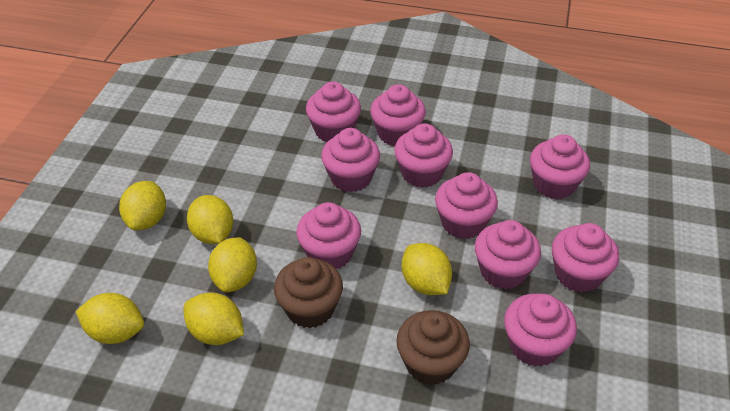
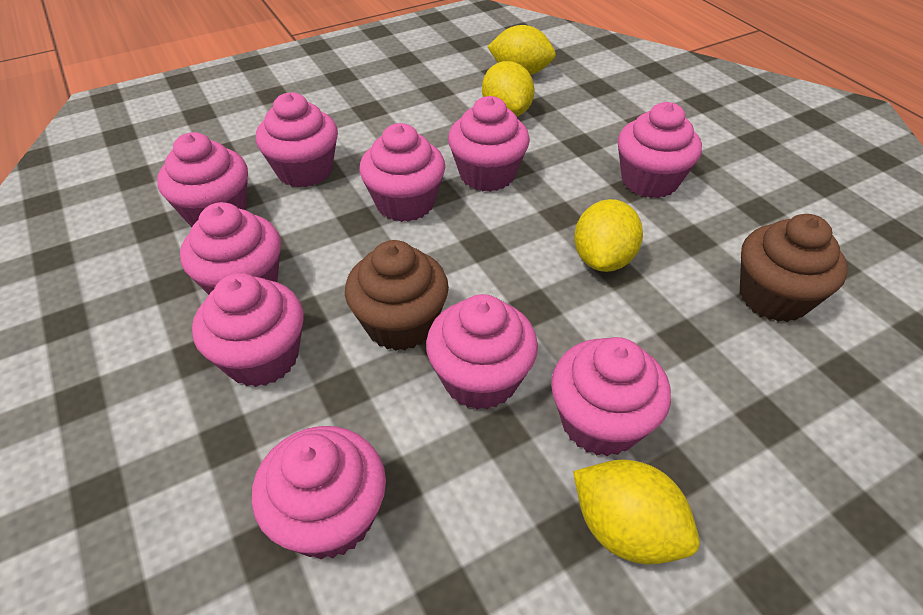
yellow lemon: [76,293,144,344] [119,181,166,230] [184,292,244,345] [187,195,233,244] [208,237,257,292] [401,243,452,295] = 6 -> [482,61,534,117] [487,25,556,75] [573,459,700,564] [574,199,643,272] = 4

